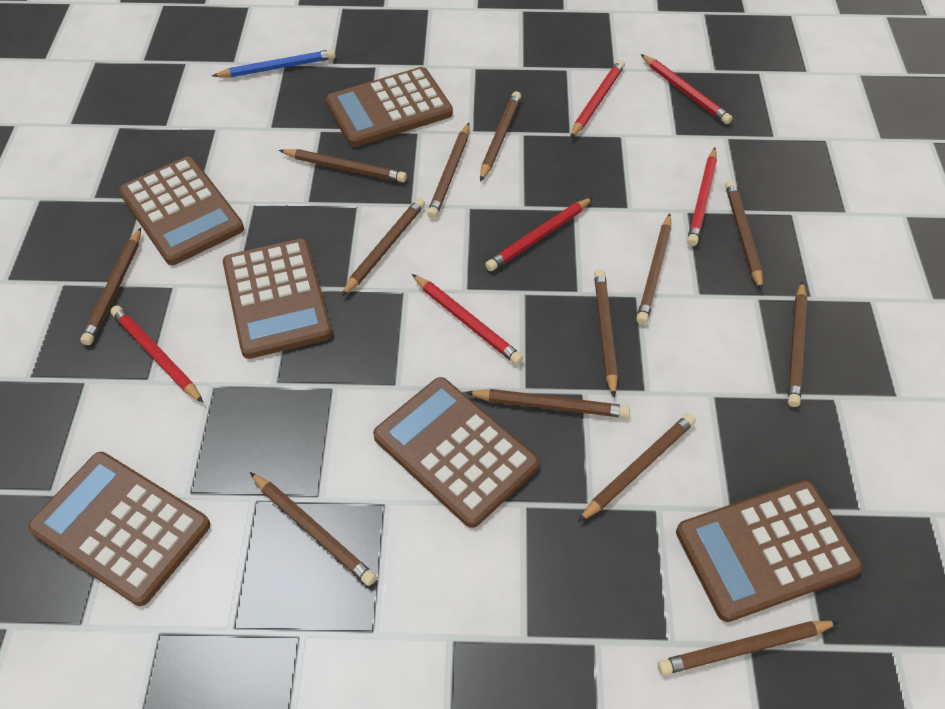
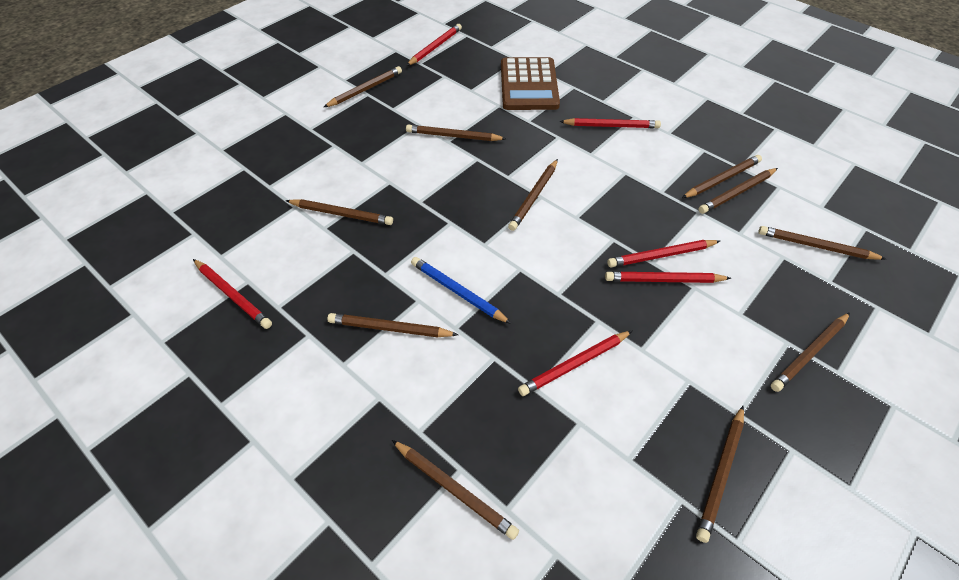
brown calculator: [28,452,210,606] [119,157,244,265] [223,238,332,359] [326,67,453,147] [373,377,539,528] [676,480,862,622] = 6 -> [501,57,560,110] = 1
brown pencil: [80,227,141,345] [250,472,376,586] [279,149,407,182] [341,198,425,297] [427,123,469,219] [466,389,630,418] [480,91,521,182] [578,413,696,522] [594,269,618,398] [636,214,671,325] [658,621,839,675] [725,180,763,291] [788,281,807,407] = 13 -> [285,199,393,225] [324,66,402,107] [327,313,458,337] [392,440,519,540] [406,124,506,141] [508,159,558,231] [682,155,762,198] [696,406,744,543] [698,168,778,214] [758,226,886,260] [771,312,850,392] = 11

